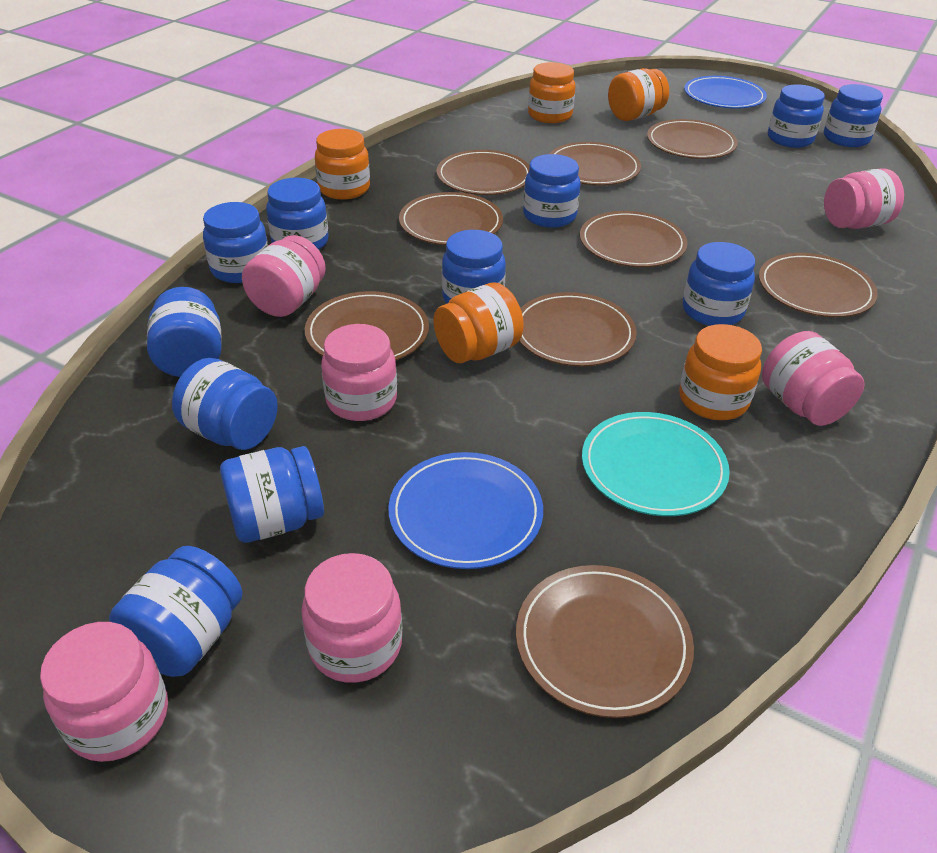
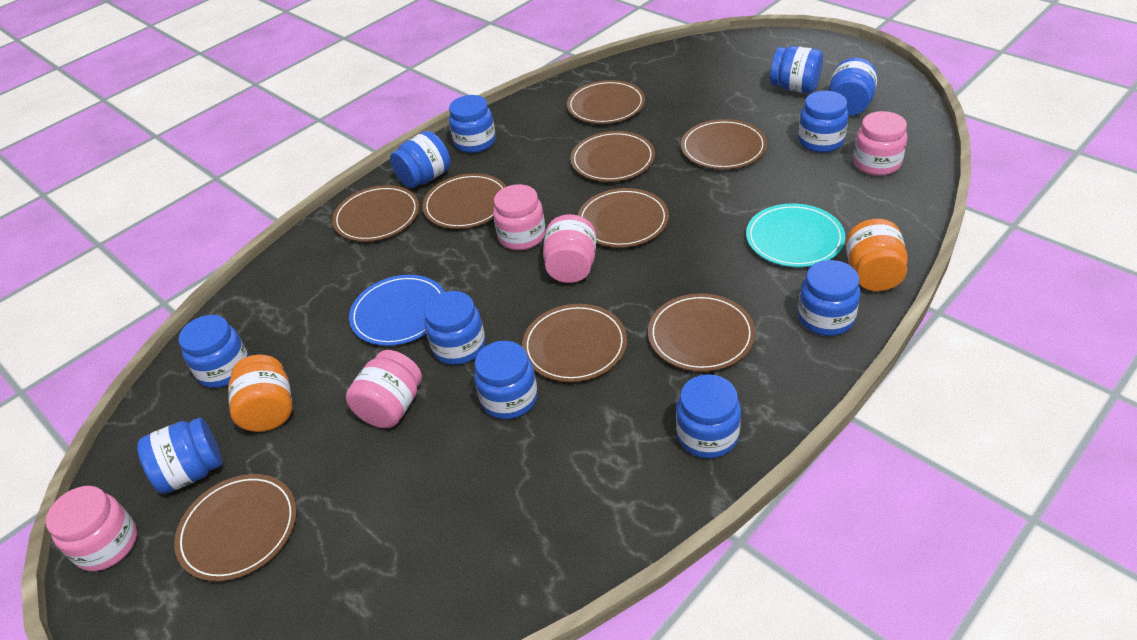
blue plate: [388,452,543,569] [684,76,767,109] = 2 -> [349,275,445,346] = 1
orange jar: [315,129,370,200] [434,282,524,363] [528,62,575,123] [608,68,669,121] [679,324,762,420] = 5 -> [228,355,292,432] [845,219,908,291] = 2
pink jar: [40,622,168,762] [242,235,326,317] [301,553,402,683] [321,324,397,421] [762,331,865,426] [824,168,904,229] = 6 -> [46,486,137,571] [346,350,422,428] [493,184,546,250] [543,214,596,283] [853,111,907,176] = 5

